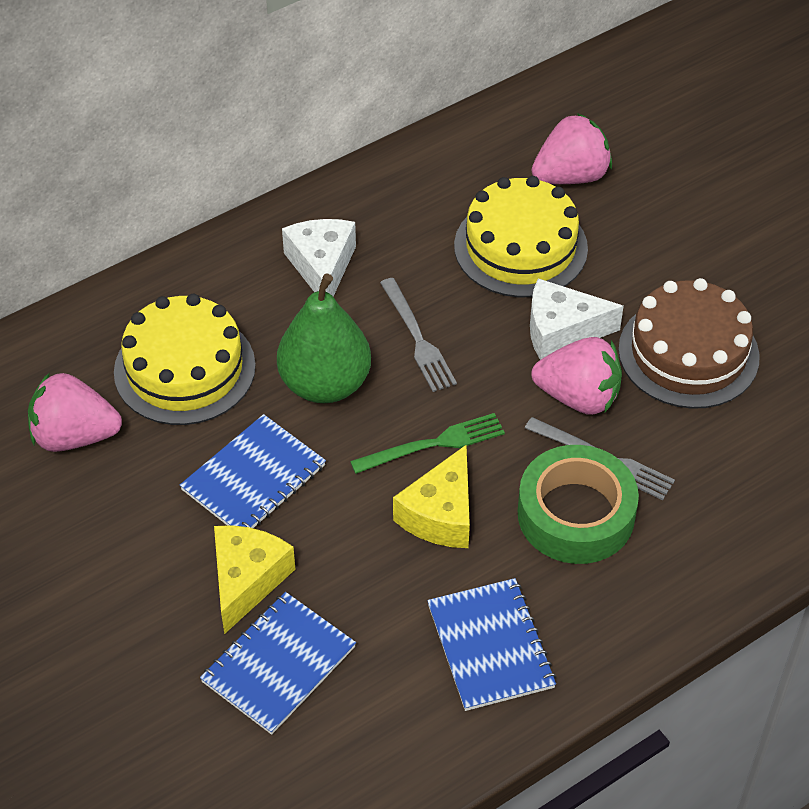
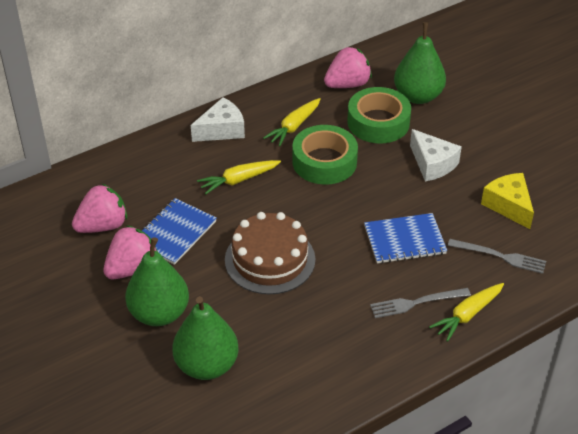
blue notebook: [180,414,326,528] [200,592,356,735] [427,578,556,711] = 3 -> [142,198,217,265] [364,213,447,264] = 2
green fork: [350,413,505,474] = 1 -> none = 0
green pear: [277,273,371,403] = 1 -> [125,237,189,326] [172,296,239,380] [394,22,446,104] = 3
green tape: [518,445,639,564] = 1 -> [292,125,358,185] [347,87,411,143] = 2
yellow cake: [114,294,256,425] [454,176,588,297] = 2 -> none = 0
yellow carrot: none = 0 -> [197,160,281,194] [263,98,321,147] [429,283,504,342] = 3
yellow cheese: [214,525,295,634] [393,445,470,548] = 2 -> [481,173,534,229] = 1

